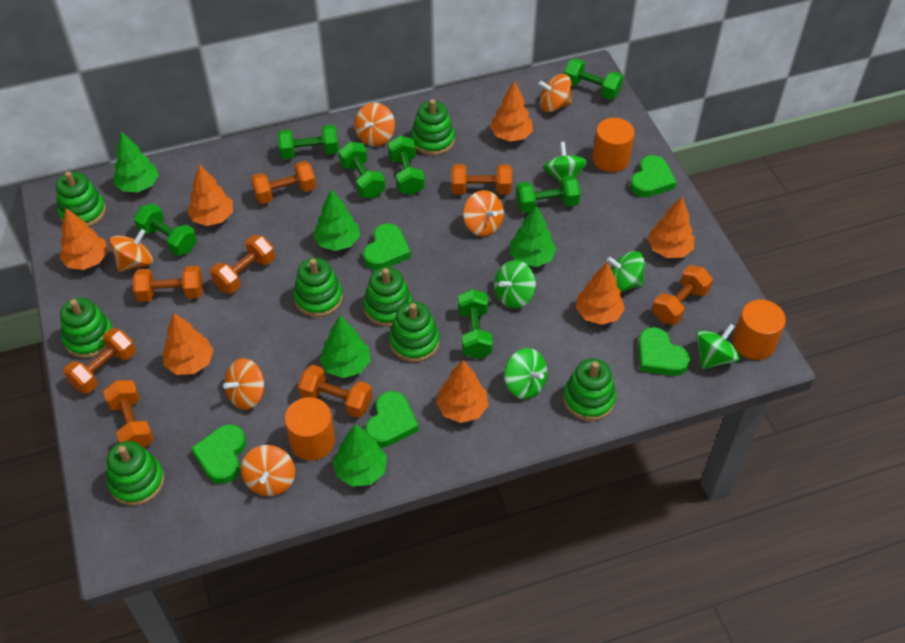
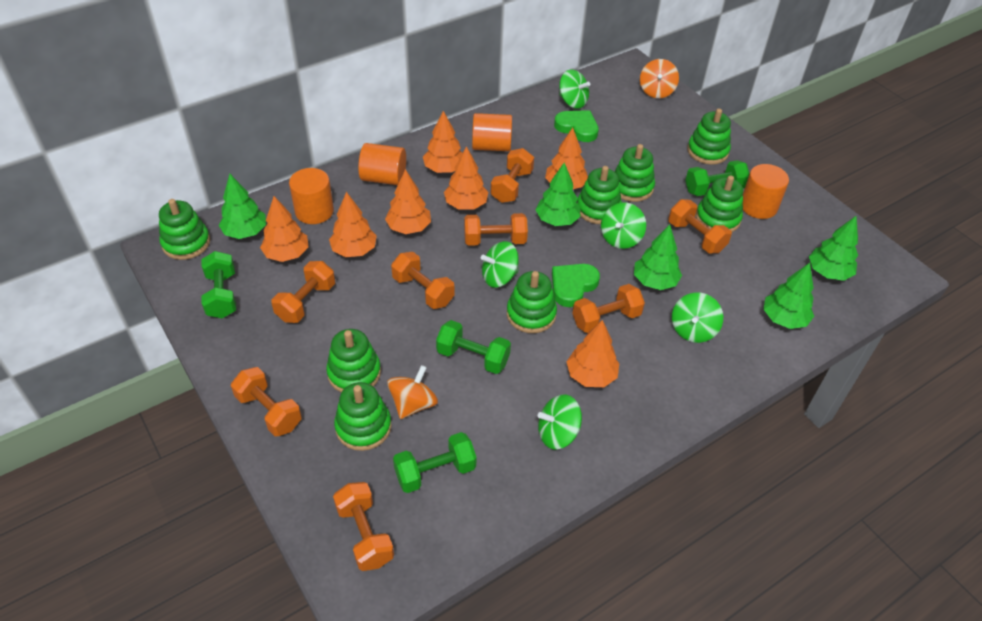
green dumbbell: [134,204,197,256] [278,125,339,159] [339,142,385,198] [388,135,425,195] [458,289,493,359] [516,175,581,213] [564,58,623,100] = 7 -> [202,251,236,318] [393,432,477,493] [436,320,511,374] [685,160,749,196] = 4
green heart: [191,424,246,484] [363,223,411,270] [365,391,419,448] [630,155,677,197] [638,327,691,376] = 5 -> [552,264,600,307] [554,110,599,142] = 2
orange cylinder: [285,397,335,461] [592,118,635,172] [733,299,786,360] = 3 -> [289,168,334,224] [358,143,406,185] [472,113,512,151] [743,164,789,219] = 4
orange spinning top: [109,229,153,272] [223,358,265,410] [241,445,295,496] [355,103,395,146] [463,190,504,237] [539,74,572,112] = 6 -> [387,365,438,419] [640,59,679,98] = 2

